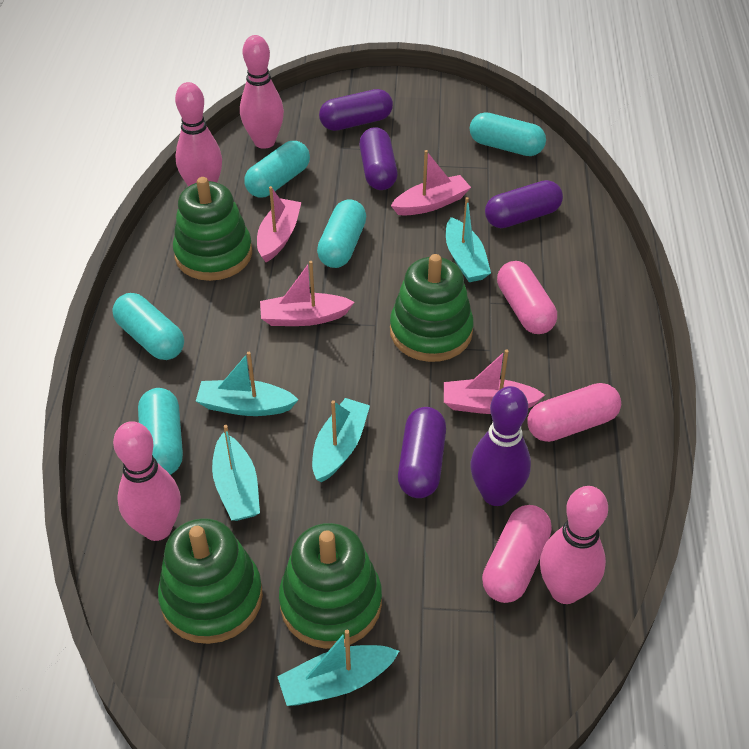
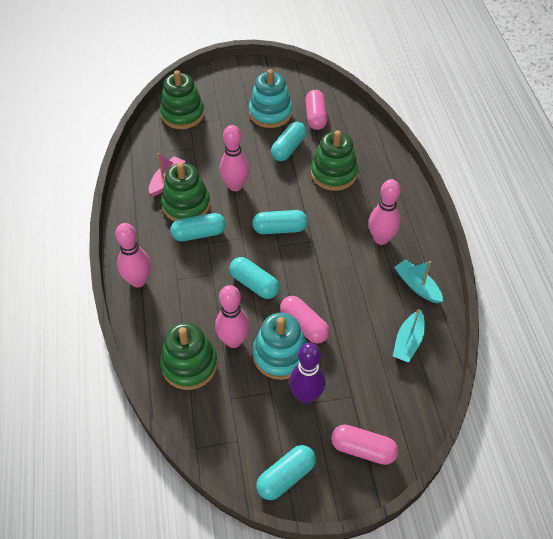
pink boat: [257,186,302,262] [260,261,355,326] [391,150,471,215] [444,349,545,414] = 4 -> [149,153,185,196] = 1
purple capsule: [319,89,393,131] [359,127,398,190] [398,407,446,498] [485,180,563,228] = 4 -> none = 0
turquoise boat: [196,352,299,416] [212,425,260,521] [277,629,399,706] [312,398,370,482] [446,197,491,282] = 5 -> [393,309,425,363] [394,259,443,303] = 2
turquoise stacking toy: none = 0 -> [249,69,292,128] [253,313,307,380] = 2

